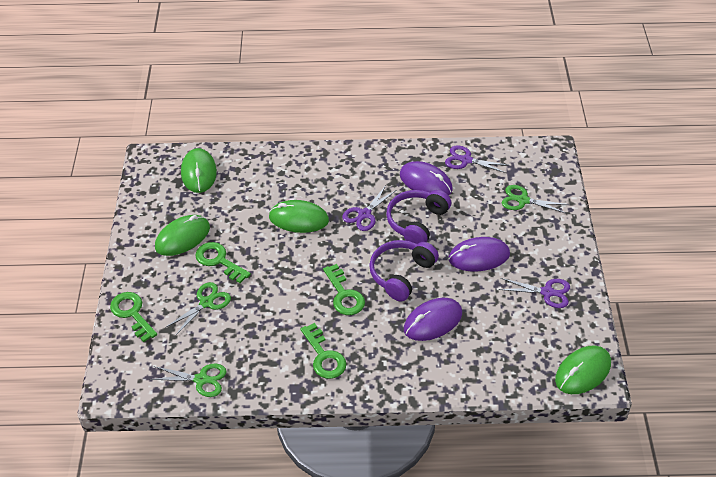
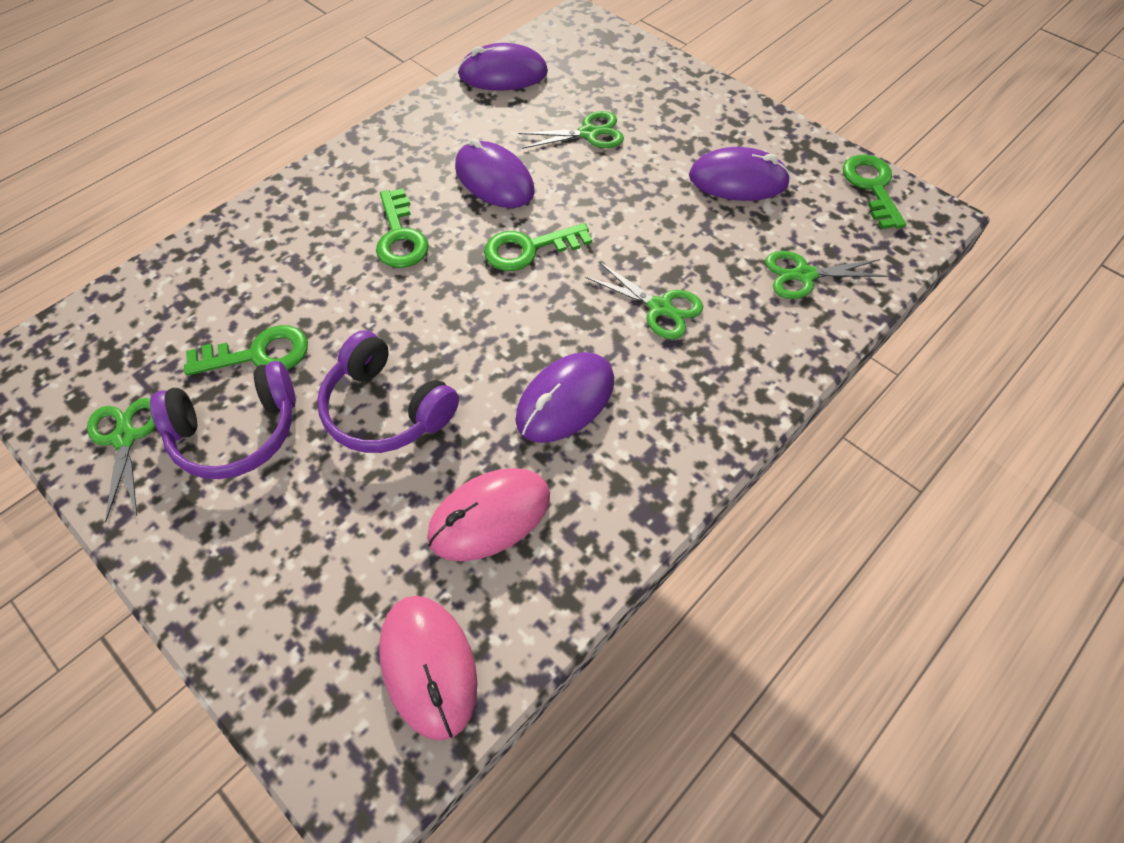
green mouse: [155,215,210,256] [181,148,217,193] [269,200,329,233] [555,346,611,394] = 4 -> none = 0
green scissors: [150,364,227,397] [165,282,231,336] [502,185,569,213] = 3 -> [87,398,156,522] [518,111,624,149] [585,262,703,339] [765,251,888,299] = 4
pink mouse: none = 0 -> [379,596,478,741] [427,468,550,561] = 2
purple mouse: [400,161,453,195] [404,298,462,341] [448,237,510,272] = 3 -> [455,138,535,208] [458,43,548,91] [515,352,614,443] [689,147,791,201] = 4
purple scissors: [342,186,396,231] [445,145,508,173] [499,278,570,308] = 3 -> none = 0

